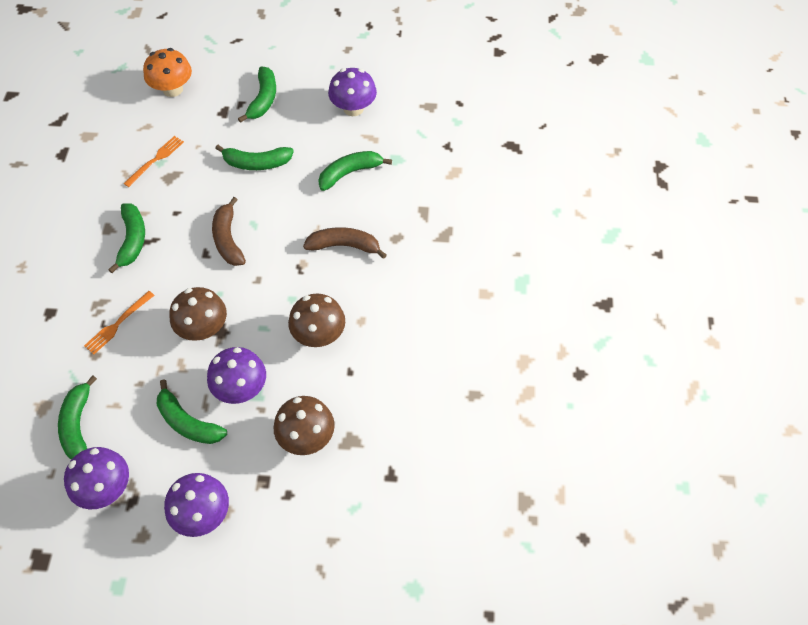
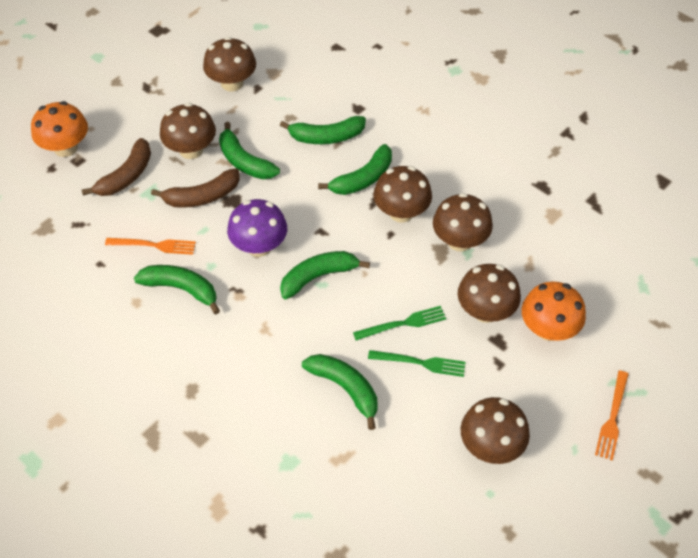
brown mushroom: [169,287,227,341] [273,396,335,455] [288,294,345,347] = 3 -> [160,103,216,159] [203,37,256,92] [373,166,432,223] [433,193,493,251] [458,264,521,323] [461,397,530,464] = 6
green fork: none = 0 -> [353,306,446,340] [368,350,465,377] = 2
orange mushroom: [143,48,192,97] = 1 -> [31,101,88,157] [522,282,586,341] = 2
purple mushroom: [64,447,129,509] [164,473,229,537] [207,347,266,404] [328,68,377,116] = 4 -> [227,199,287,257] = 1

